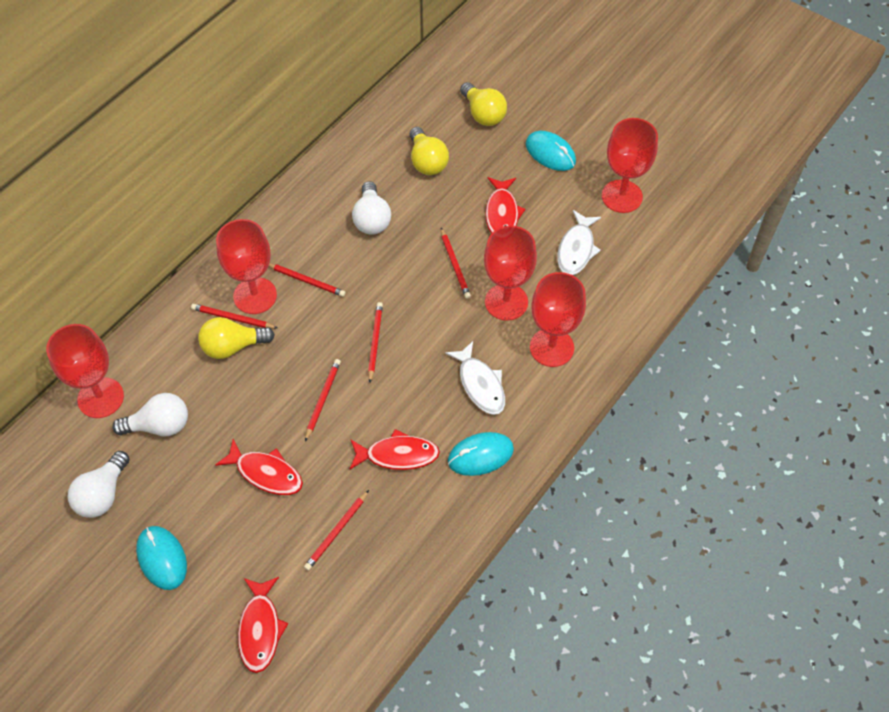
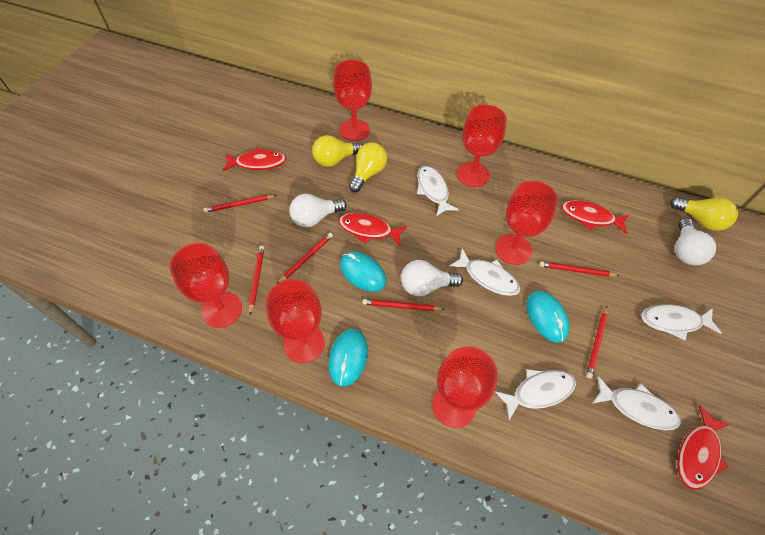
red goblet: [46,324,124,418] [216,219,277,314] [484,225,537,321] [530,272,586,367] [602,118,658,213] = 5 -> [170,243,242,328] [266,279,325,363] [333,60,372,141] [432,346,498,428] [457,104,507,187] [495,181,558,265] = 6
white fish: [445,341,505,415] [557,210,601,275] = 2 -> [417,166,459,217] [449,249,520,296] [495,369,576,420] [592,376,681,430] [641,304,722,340] = 5

